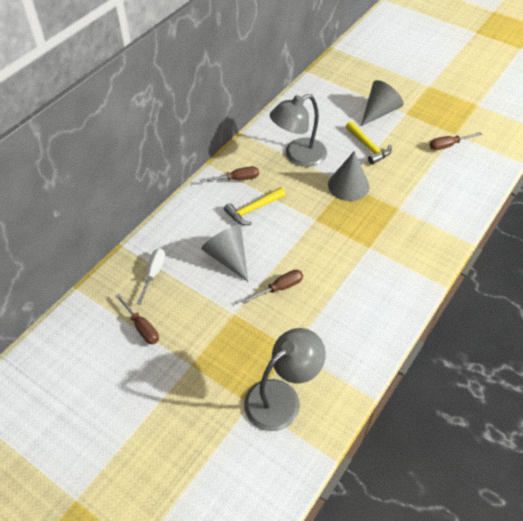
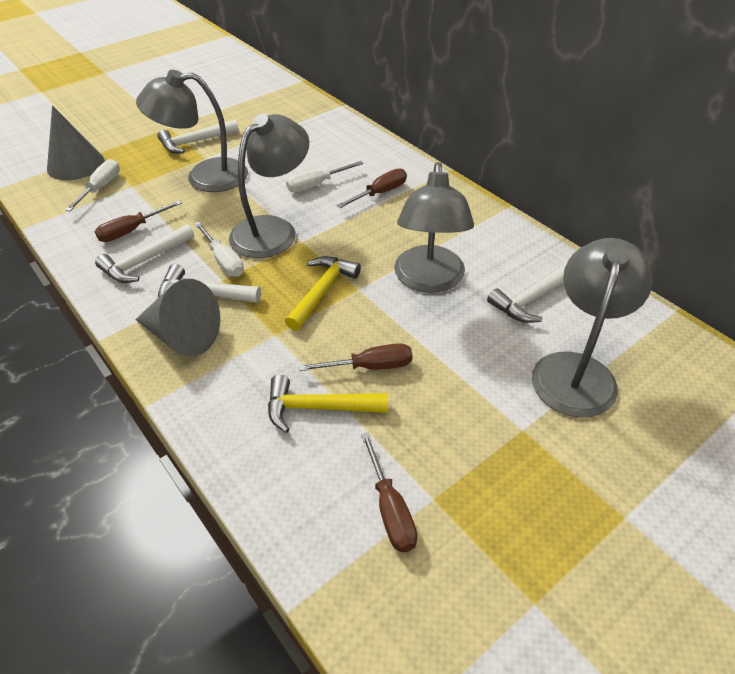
grey cone: [201,225,248,281] [328,151,369,201] [361,80,403,126] = 3 -> [47,105,105,180] [135,279,220,357] = 2
grey lamp: [244,328,326,431] [270,94,327,167] = 2 -> [136,70,248,192] [229,114,309,258] [394,162,474,293] [532,238,653,418] = 4
white hammer: none = 0 -> [95,224,194,283] [157,119,239,154] [158,264,261,303] [487,263,567,323] = 4
white screwdriver: [137,248,165,305] = 1 -> [65,159,120,211] [194,222,244,277] [286,161,363,192] = 3

